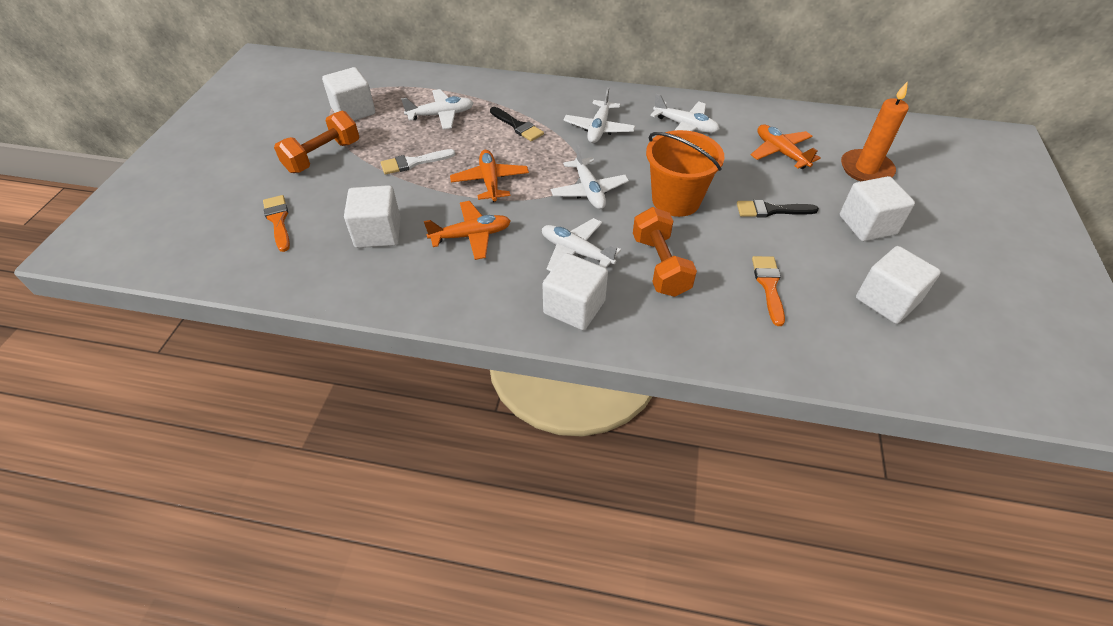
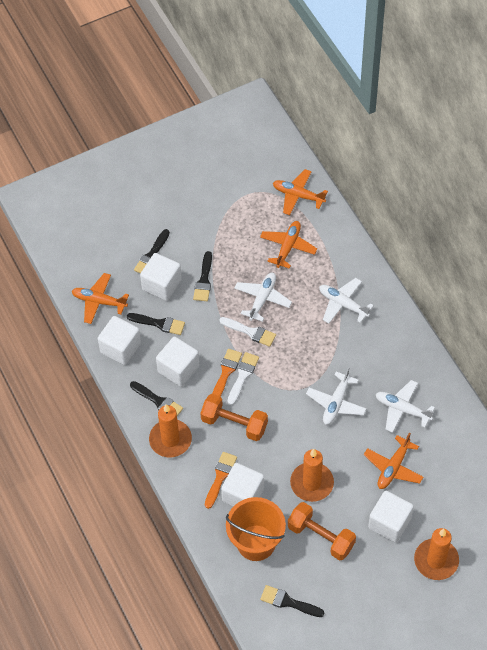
black brush: [490,107,544,141] [737,200,819,217] = 2 -> [127,313,185,335] [130,381,183,416] [134,229,170,274] [193,251,212,301] [260,585,324,617] = 5
orange candle: [841,81,909,181] = 1 -> [149,404,192,457] [290,449,334,502] [414,528,459,580] = 3
orange plane: [424,201,511,260] [450,150,529,202] [751,125,821,169] = 3 -> [72,273,129,324] [260,221,317,269] [273,169,328,215] [364,432,423,489] = 4
white brush: [381,149,456,174] = 1 -> [220,317,276,347] [227,352,259,405] = 2
white plane: [401,89,474,129] [542,218,621,272] [550,145,629,209] [564,87,635,143] [650,94,720,133] = 5 -> [234,273,292,322] [306,367,366,425] [319,278,374,324] [376,380,435,433] = 4

